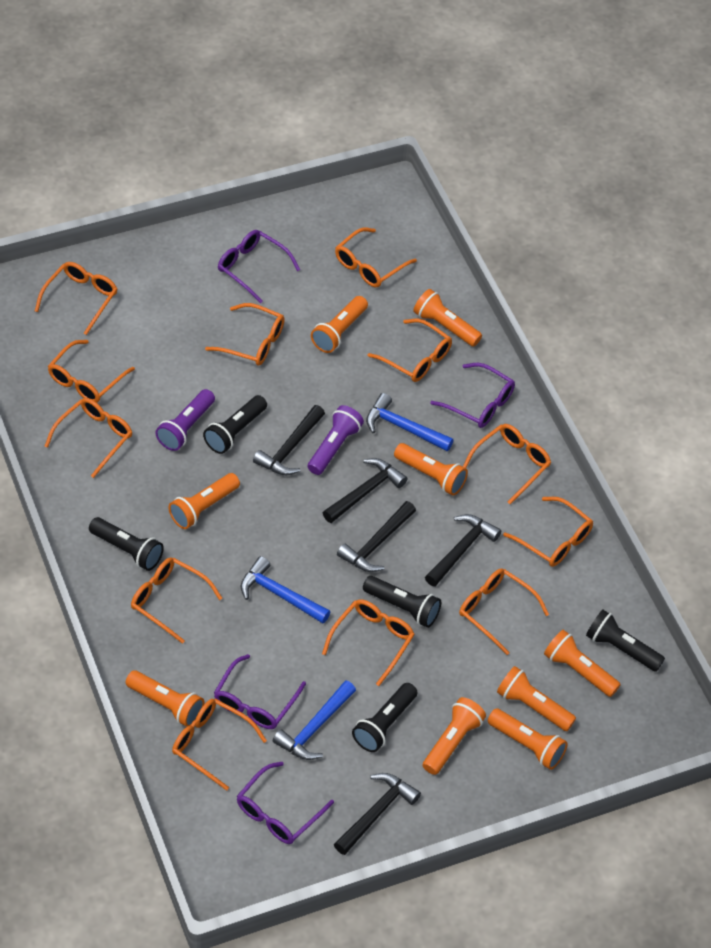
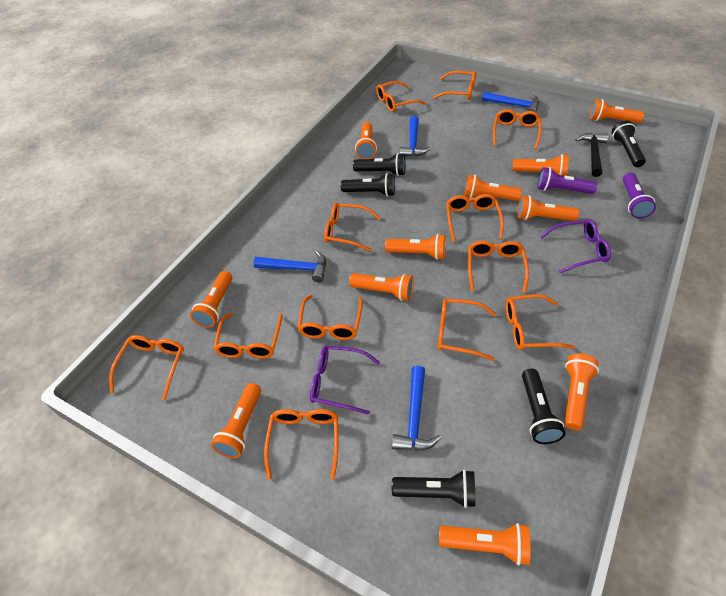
black hammer: [253,405,325,475] [323,458,407,523] [334,773,421,855] [337,501,416,572] [425,514,502,587] = 5 -> [575,133,609,177] = 1
blue hammer: [241,556,330,623] [273,680,356,760] [366,393,453,451] = 3 -> [253,250,326,282] [392,365,441,451] [399,116,431,156] [482,92,539,113] = 4
orange flashlight: [126,670,205,727] [169,473,240,529] [311,296,368,353] [394,443,468,496] [413,289,482,347] [423,697,486,775] [488,709,568,770] [497,666,576,731] [544,630,621,697] = 9 -> [190,271,232,328] [211,383,261,458] [349,273,414,301] [355,122,377,159] [385,234,446,260] [439,523,530,566] [464,175,522,201] [512,154,569,176] [517,195,579,221] [564,353,599,430] [590,99,644,123] = 11
purple glasses: [214,654,306,729] [218,230,300,303] [237,762,334,844] [430,363,515,428] = 4 -> [310,345,380,415] [540,219,611,273] = 2

